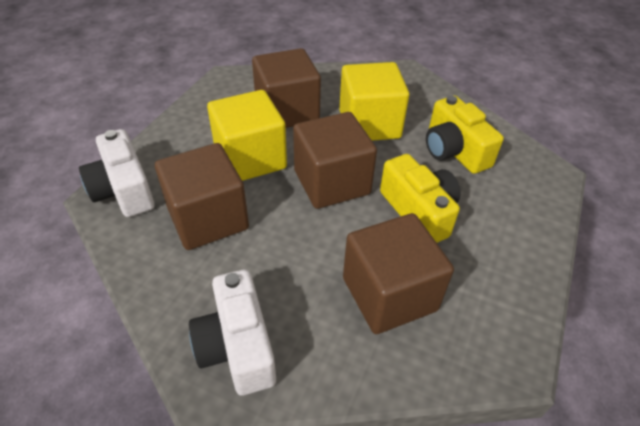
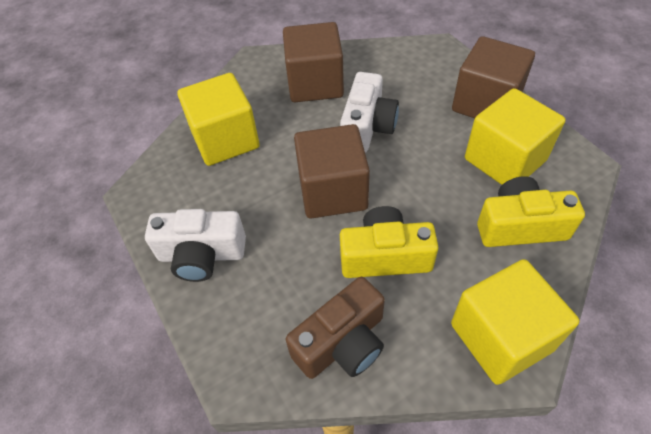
brown camera: none = 0 -> [286,277,385,379] = 1
brown cube: [155,143,249,250] [252,48,321,128] [293,112,377,209] [343,213,454,334] = 4 -> [283,22,344,102] [294,124,370,219] [452,36,535,118] = 3
yellow cube: [207,90,287,181] [339,62,409,141] = 2 -> [177,73,260,166] [451,259,580,385] [465,88,566,185] = 3

